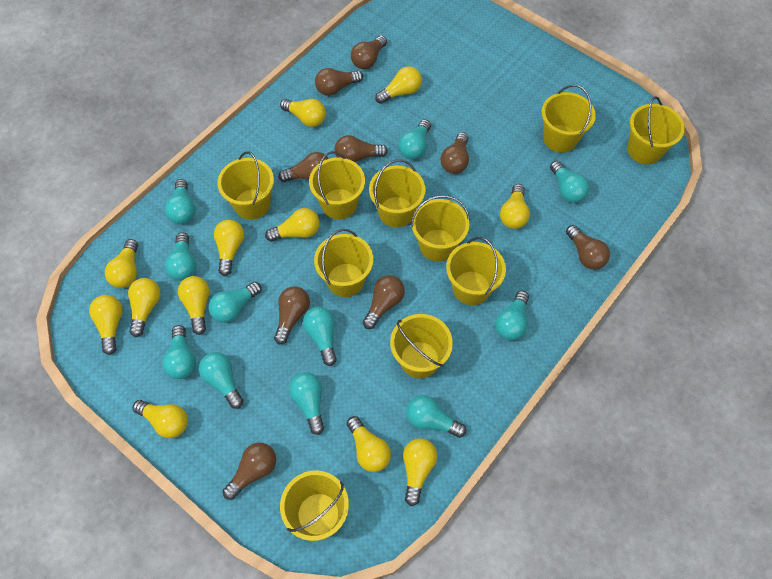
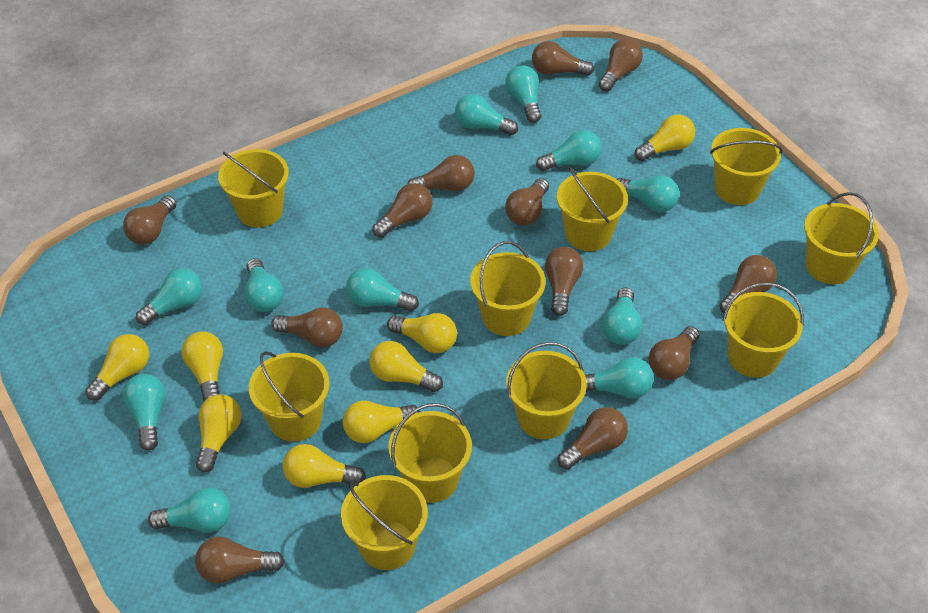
brown light bulb: [223,443,276,500] [274,286,310,344] [278,152,329,182] [315,68,363,96] [334,135,388,162] [351,35,387,69] [363,275,405,329] [440,132,469,174] [566,225,610,270] = 9 -> [123,196,176,245] [195,537,285,583] [271,307,343,348] [373,183,433,238] [407,155,475,191] [505,178,549,226] [532,41,594,76] [545,247,583,316] [558,407,628,469] [599,39,643,92] [648,326,699,380] [719,255,777,313] = 12
yellow light bulb: [89,295,123,355] [105,239,138,288] [128,278,161,337] [133,400,188,438] [178,276,210,335] [214,219,244,276] [265,208,320,242] [280,99,326,127] [347,416,391,472] [375,66,422,104] [403,438,437,506] [500,184,530,229] = 12 -> [85,334,149,401] [182,331,223,401] [196,394,242,473] [283,444,366,488] [343,400,420,443] [369,341,443,392] [387,313,457,353] [635,114,695,161] = 8

